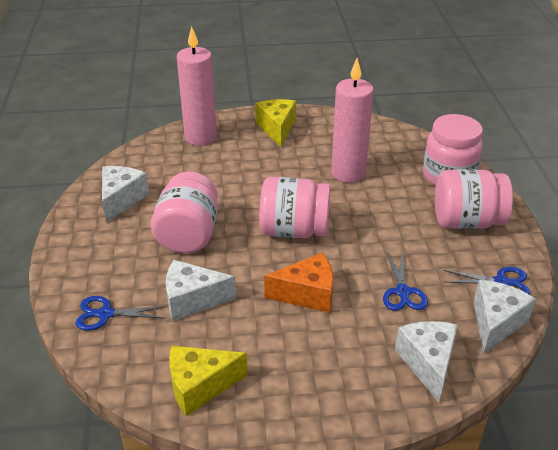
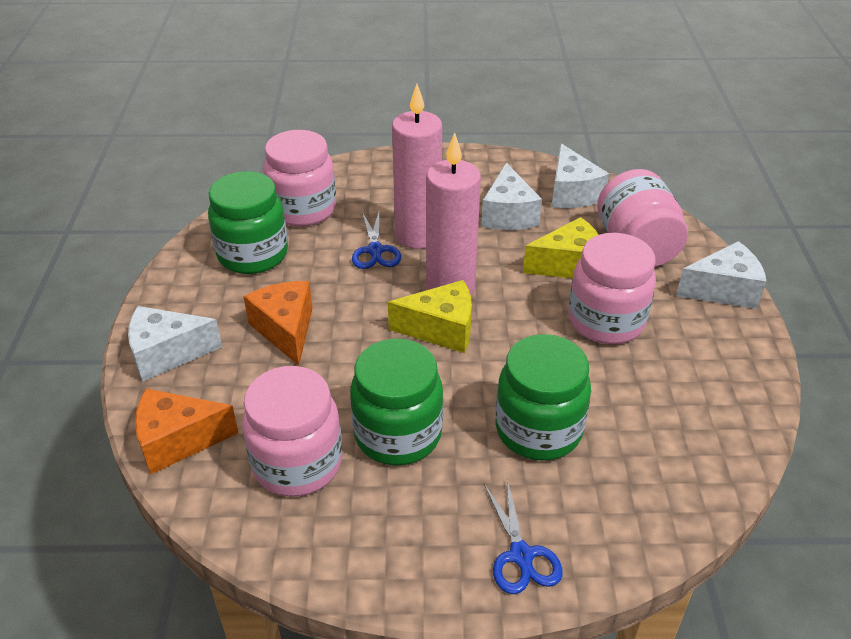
blue scissors: [76,296,167,331] [383,253,428,311] [443,267,530,294] = 3 -> [352,212,401,269] [484,480,563,594] = 2
green jar: none = 0 -> [208,171,288,274] [350,338,443,465] [496,334,591,461] = 3
orange cheese: [264,253,333,313] = 1 -> [135,388,239,474] [243,281,313,365] = 2

